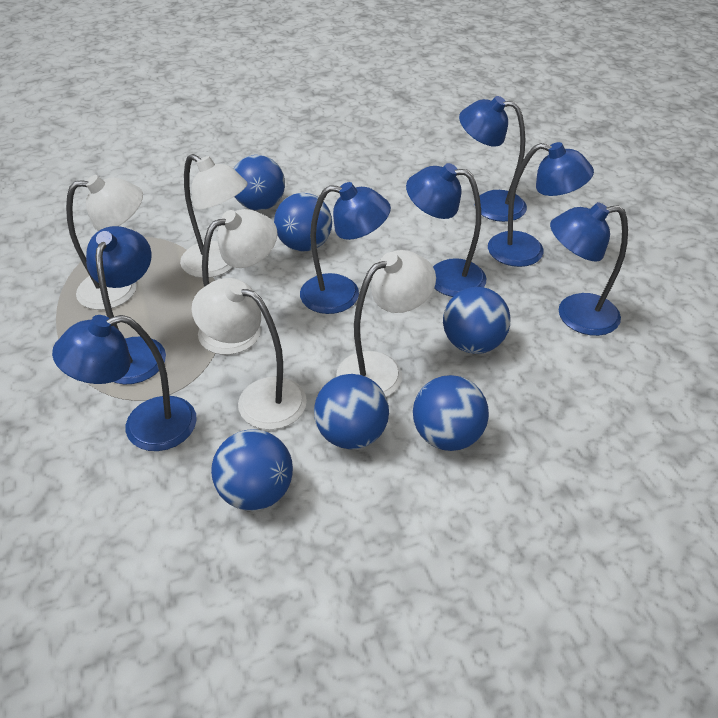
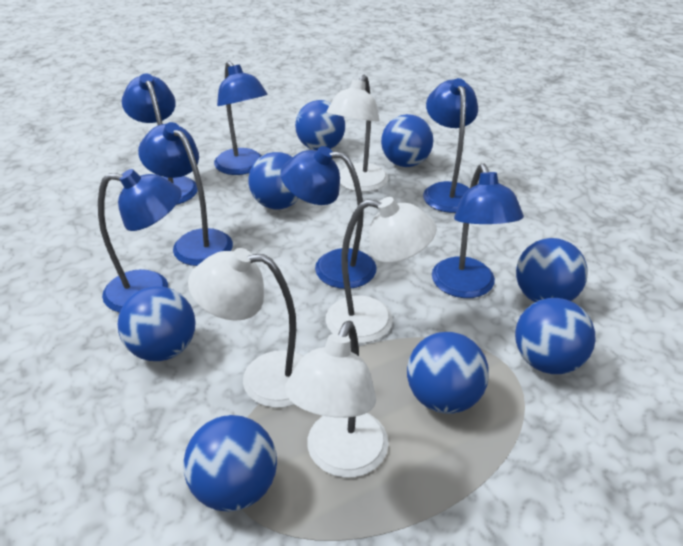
blue ball: [211,429,293,511] [234,155,285,210] [274,193,332,251] [314,374,389,449] [413,375,489,451] [443,287,510,354] = 6 -> [118,286,196,361] [183,415,277,512] [248,152,299,209] [295,100,345,151] [381,114,433,167] [407,332,489,414] [515,298,596,374] [516,238,588,302] = 8
white lamp: [66,175,143,310] [180,154,248,278] [192,278,307,430] [198,209,277,355] [336,250,436,397] = 5 -> [188,248,303,408] [285,321,389,478] [326,197,437,343] [327,75,388,192] = 4

